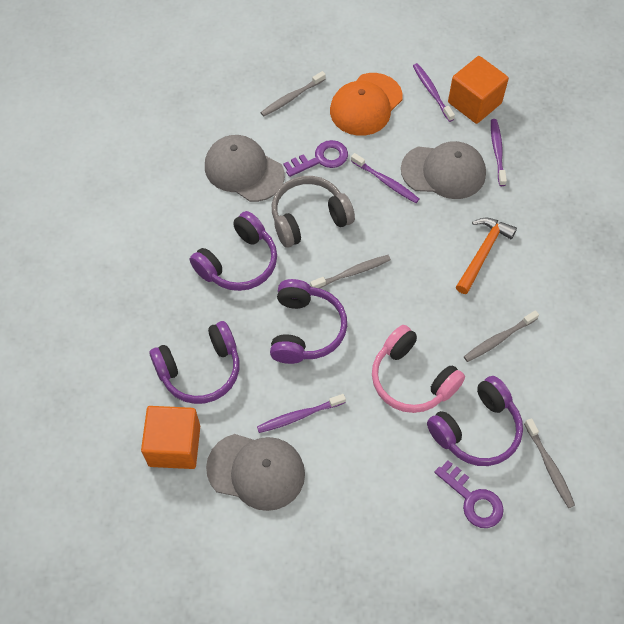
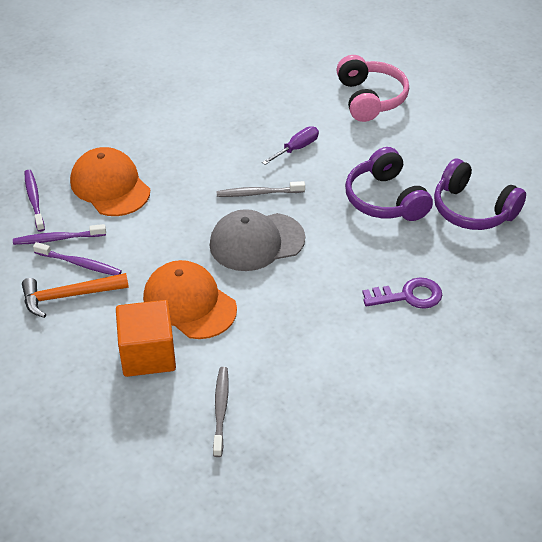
grey cap: [205,135,285,202] [206,434,305,511] [401,141,486,199] = 3 -> [209,209,305,271] = 1
grey headphones: [272,176,355,248] = 1 -> none = 0
grey toothbrush: [260,71,326,117] [310,255,391,289] [464,310,539,362] [524,418,575,508] = 4 -> [213,367,229,457] [216,181,305,197] = 2
orange cap: [330,73,403,136] = 1 -> [70,147,150,216] [143,260,237,339] = 2
orange cube: [141,406,200,469] [448,56,509,124] = 2 -> [116,300,176,377] = 1
purple headphones: [150,321,239,404] [190,211,277,291] [270,279,347,364] [427,376,523,466] = 4 -> [345,147,433,221] [434,159,526,230] = 2
purple key: [283,140,348,177] [434,460,504,528] = 2 -> [362,277,442,309] = 1
purple screwdriver: none = 0 -> [262,126,319,165] = 1
purple toothbrush: [257,394,346,433] [351,153,419,203] [413,63,455,122] [491,119,507,186] = 4 -> [13,224,106,245] [25,170,45,232] [33,242,122,275] = 3

